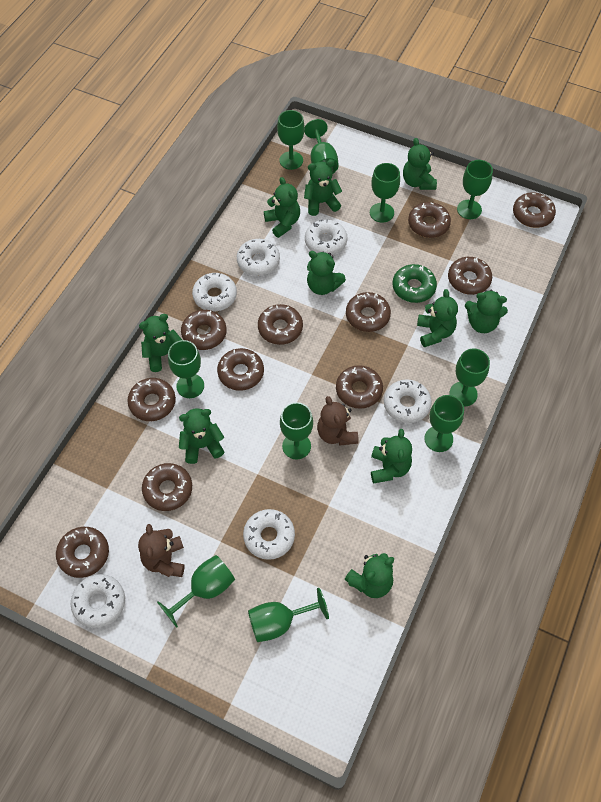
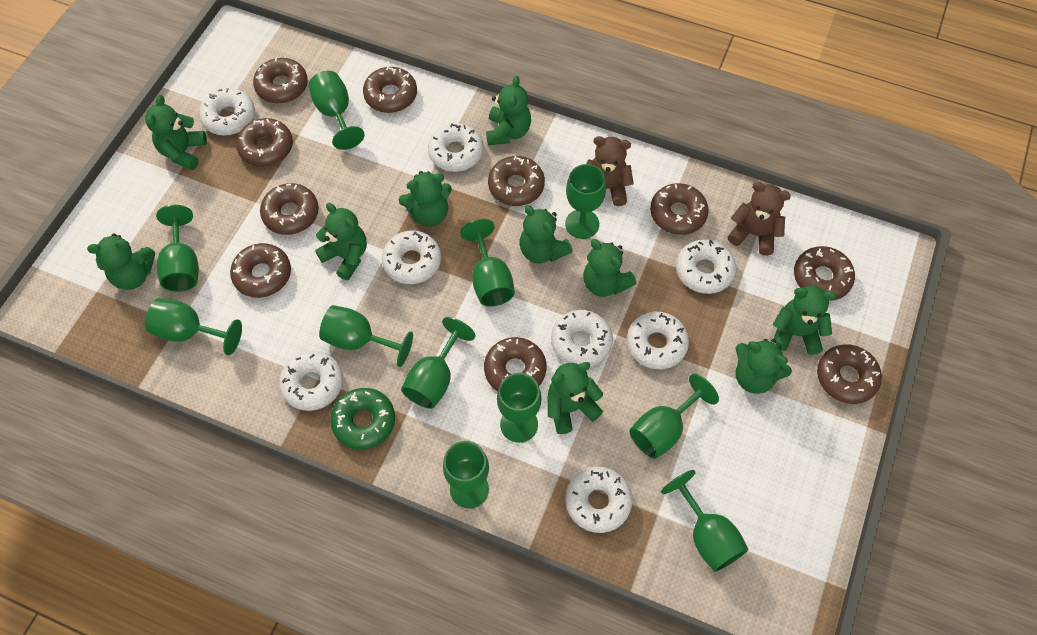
brown donut: [56,527,109,578] [127,378,176,421] [142,463,192,511] [181,310,227,350] [217,348,264,391] [258,304,303,345] [336,365,383,409] [346,292,391,332] [408,202,451,238] [448,257,492,295] [513,192,556,228] = 11 -> [230,243,291,298] [236,118,293,167] [253,58,308,104] [260,183,319,235] [363,66,417,113] [484,337,547,391] [488,156,545,206] [650,183,709,235] [794,246,855,301] [817,344,882,404] = 10
green goblet: [157,555,235,628] [168,340,204,398] [248,588,329,642] [277,110,305,170] [280,402,313,460] [304,119,339,173] [370,163,400,223] [424,395,464,452] [449,348,490,407] [457,160,493,219] = 10 -> [145,298,242,355] [156,205,199,292] [309,71,365,150] [319,305,413,367] [401,317,476,409] [443,441,489,509] [460,219,515,307] [497,373,542,443] [565,164,606,239] [630,373,719,459] [661,470,749,572] = 11
white donut: [71,574,125,628] [192,273,237,311] [237,239,280,276] [243,509,295,560] [305,219,347,255] [384,379,432,423] = 6 -> [199,88,255,135] [279,351,343,411] [382,231,441,284] [428,123,484,172] [551,310,613,367] [566,467,632,533] [627,312,689,369] [676,239,736,294] = 8

